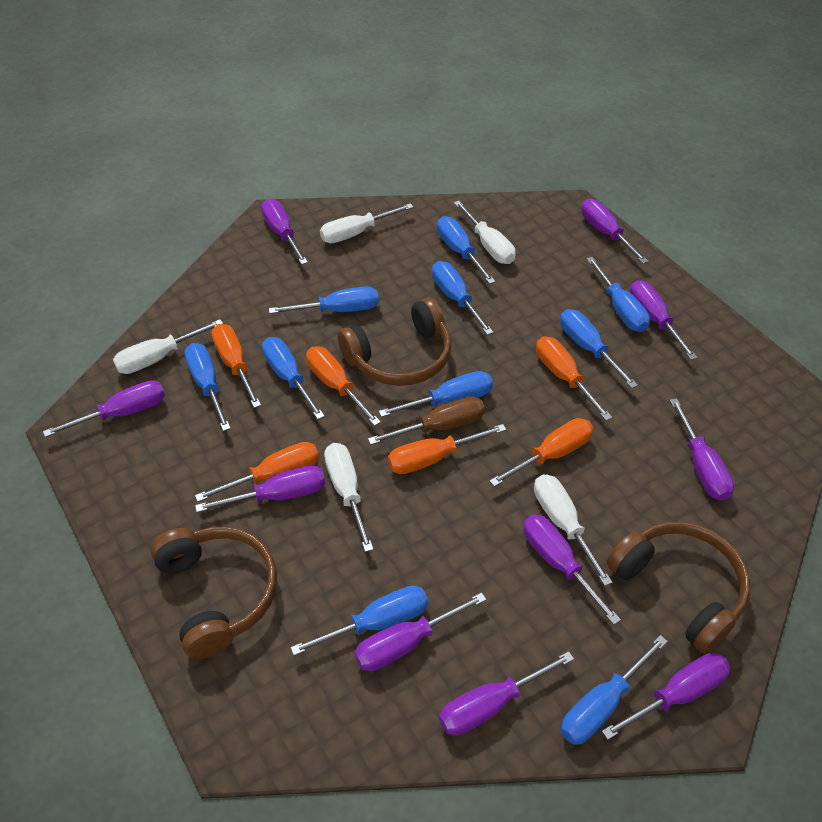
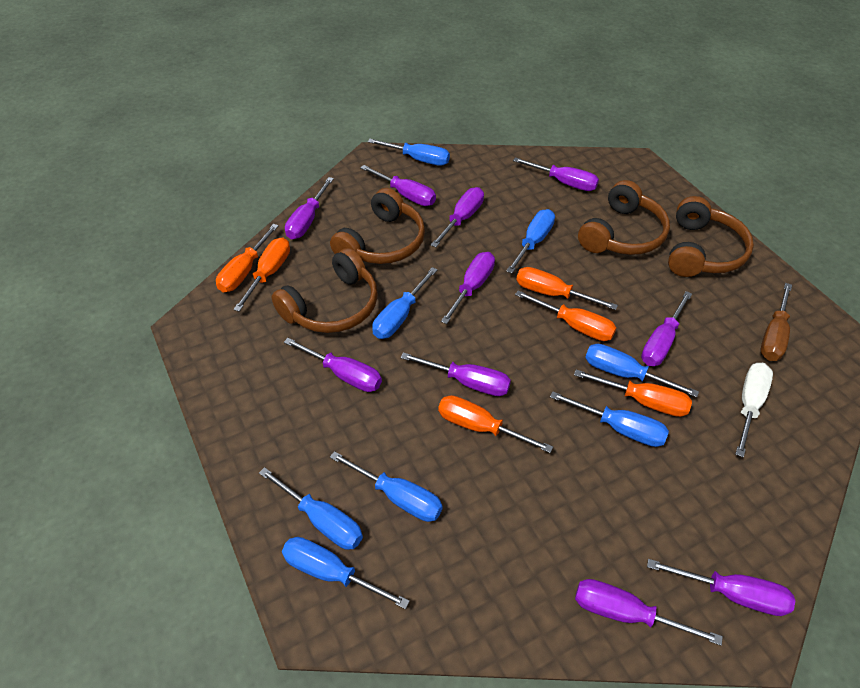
blue screwdriver: [184,343,231,431] [262,337,325,419] [269,287,379,314] [290,586,428,656] [379,371,493,417] [432,261,494,335] [437,216,496,284] [560,309,638,388] [561,635,668,745] [586,257,650,332] = 10 -> [259,467,363,550] [282,537,410,609] [330,451,443,522] [368,139,450,166] [372,267,437,339] [506,209,555,274] [550,391,669,447] [585,344,699,397] = 8
brown headphones: [151,527,277,659] [338,298,452,386] [607,522,750,654] = 3 -> [272,248,378,333] [330,188,425,264] [578,180,670,255] [668,196,754,277] = 4
white screwdriver: [113,319,223,374] [320,203,414,243] [324,443,374,552] [454,201,516,264] [534,474,613,586] = 5 -> [735,363,773,457] = 1

